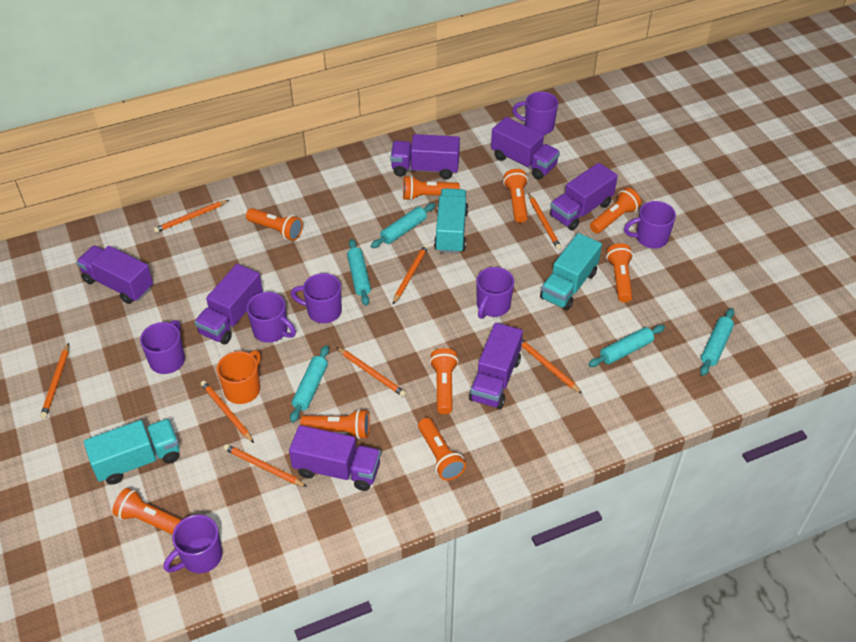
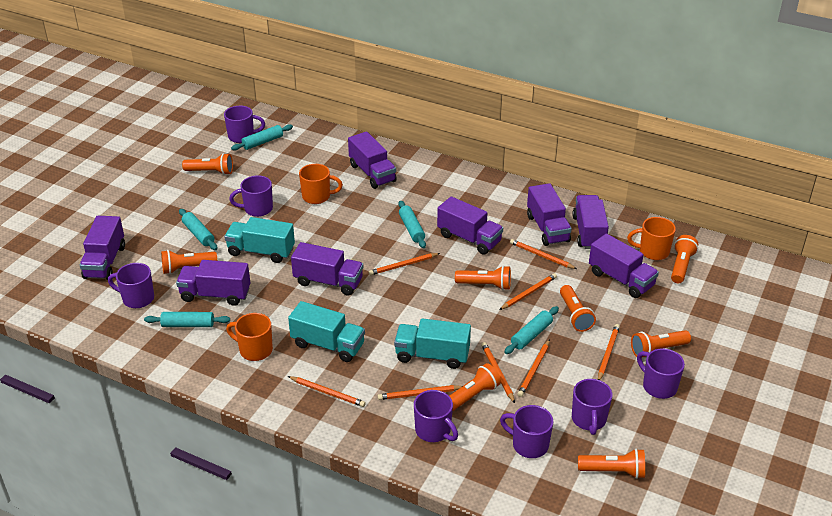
orange flashlight: [112,488,182,535] [246,208,303,241] [300,409,370,439] [403,175,460,201] [418,418,466,480] [430,348,459,414] [503,169,528,223] [590,188,641,233] [606,243,633,302] = 9 -> [161,250,217,274] [182,153,233,175] [449,363,501,411] [455,265,511,290] [560,285,596,332] [578,449,645,479] [631,330,691,358] [671,235,698,283] = 8
orange mug: [217,350,261,404] = 1 -> [226,313,273,361] [299,164,343,204] [627,217,676,260] = 3
purple truck: [76,246,153,304] [194,264,263,345] [289,425,381,491] [391,134,460,179] [469,323,523,409] [491,117,560,180] [550,163,618,230] = 7 -> [80,216,125,280] [176,260,250,306] [291,242,363,296] [348,132,397,189] [437,196,503,255] [527,183,572,246] [572,195,609,249] [589,233,659,298] = 8

